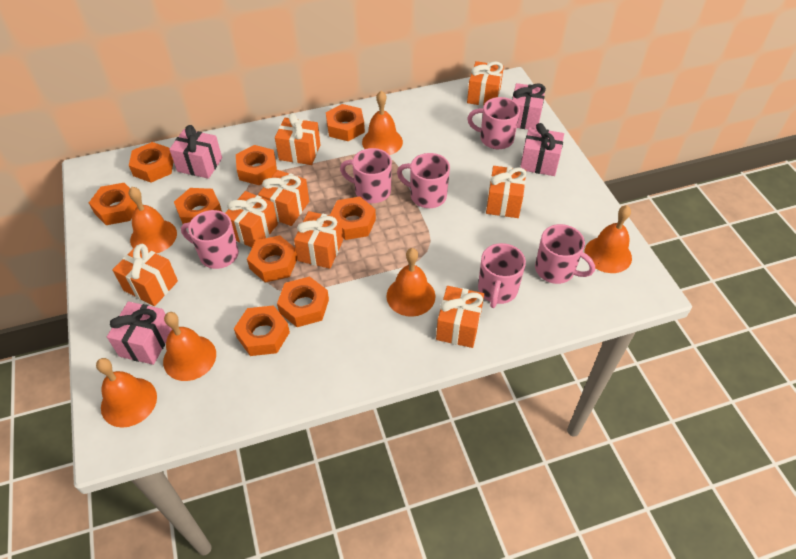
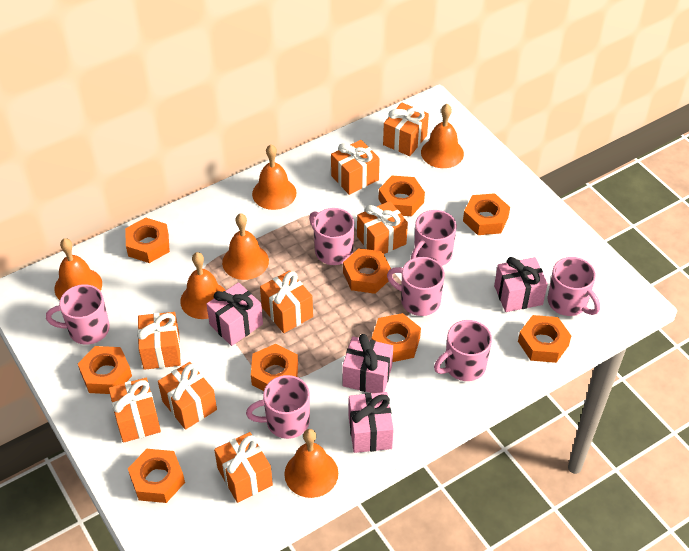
pink mug: [181,210,239,269] [340,148,392,203] [397,153,450,208] [467,97,520,149] [478,243,526,308] [535,224,595,284] = 6 -> [46,284,110,345] [246,375,310,439] [309,208,354,265] [387,257,445,316] [411,210,457,266] [434,320,492,381] [548,257,600,316] = 7

